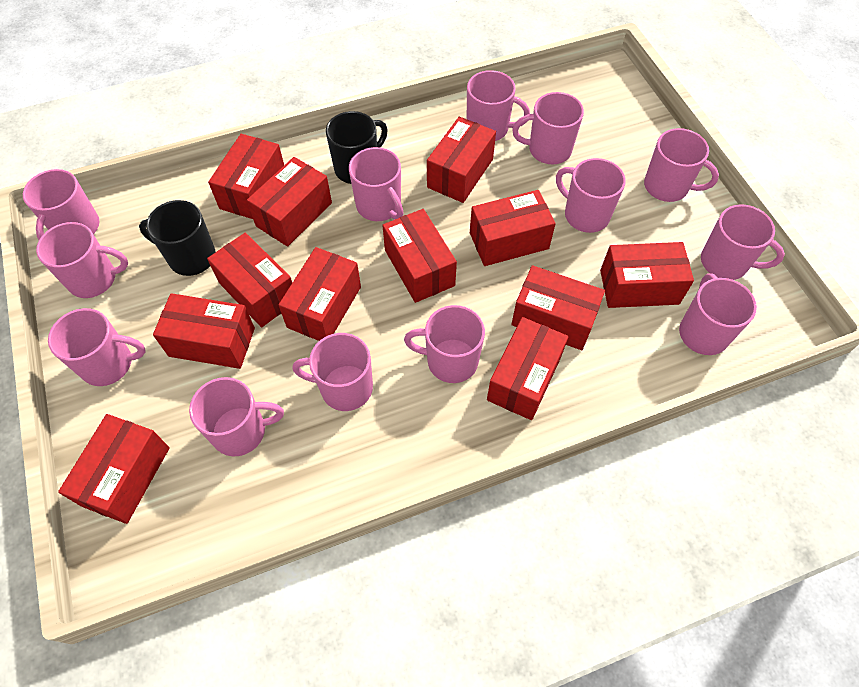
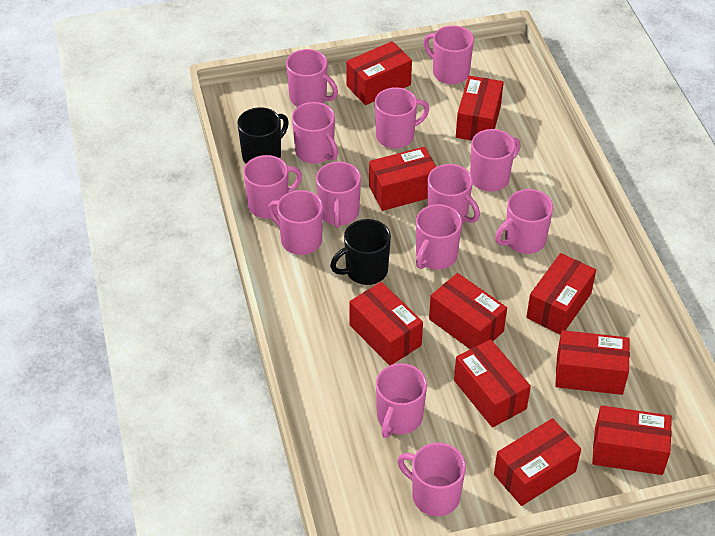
red box: [58,414,170,524] [153,293,255,369] [207,233,292,327] [208,134,284,219] [247,157,332,247] [279,247,361,341] [382,209,457,303] [427,116,496,203] [470,190,556,266] [487,317,568,420] [511,265,605,350] [600,242,694,308] = 12 -> [346,41,412,105] [349,282,423,365] [369,147,436,211] [429,273,507,349] [454,339,531,428] [456,76,504,141] [494,418,581,506] [526,253,596,335] [555,330,630,395] [592,405,672,475] = 10

